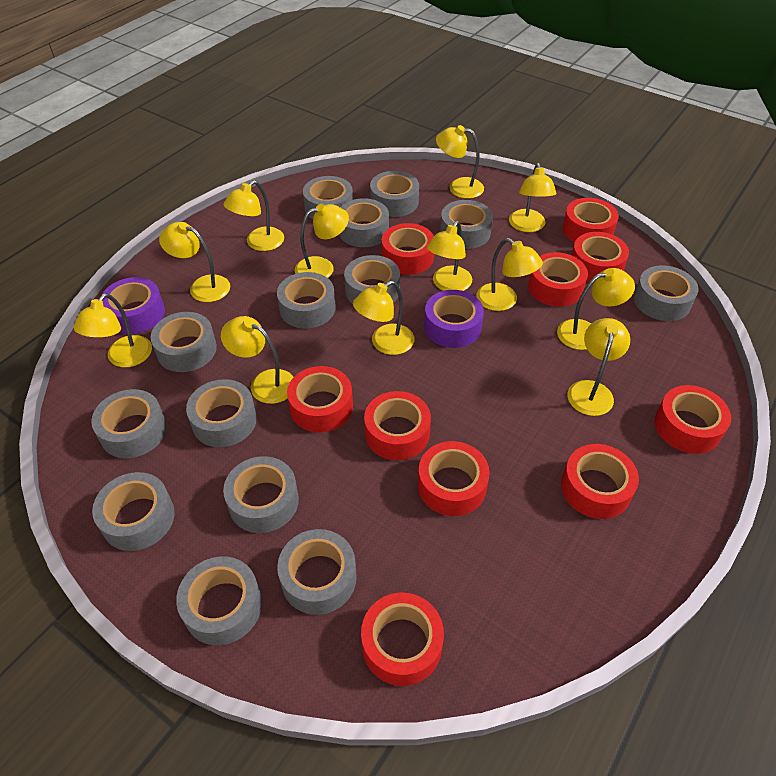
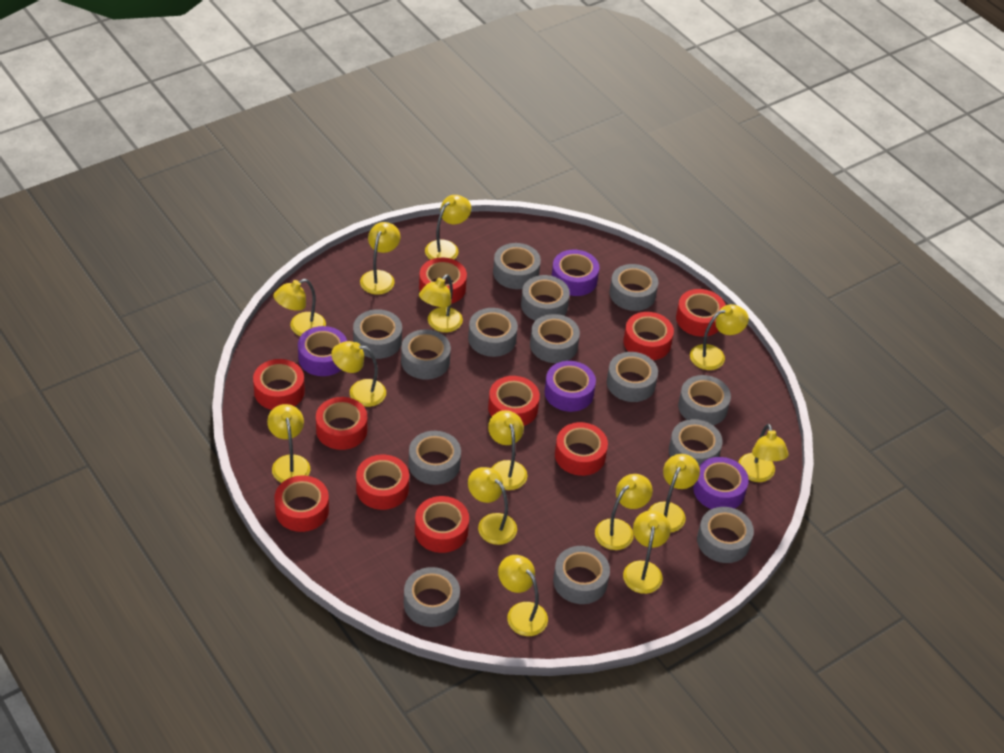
purple tape: [102,277,165,334] [424,290,484,348] = 2 -> [298,326,347,376] [544,361,596,412] [552,250,600,296] [693,457,749,509] = 4
yellow lamp: [74,293,152,367] [159,222,230,302] [221,316,293,404] [224,181,284,251] [295,204,349,278] [353,281,414,355] [427,221,472,291] [436,125,484,199] [477,238,543,311] [509,163,556,232] [557,268,635,350] [568,318,630,416] = 12 -> [267,404,310,483] [274,279,326,336] [331,341,386,407] [360,222,400,295] [419,274,463,332] [425,195,471,260] [468,467,517,545] [488,410,527,490] [498,555,548,636] [595,474,653,550] [623,510,671,594] [648,454,700,533] [690,304,749,370] [738,424,789,482] = 14

